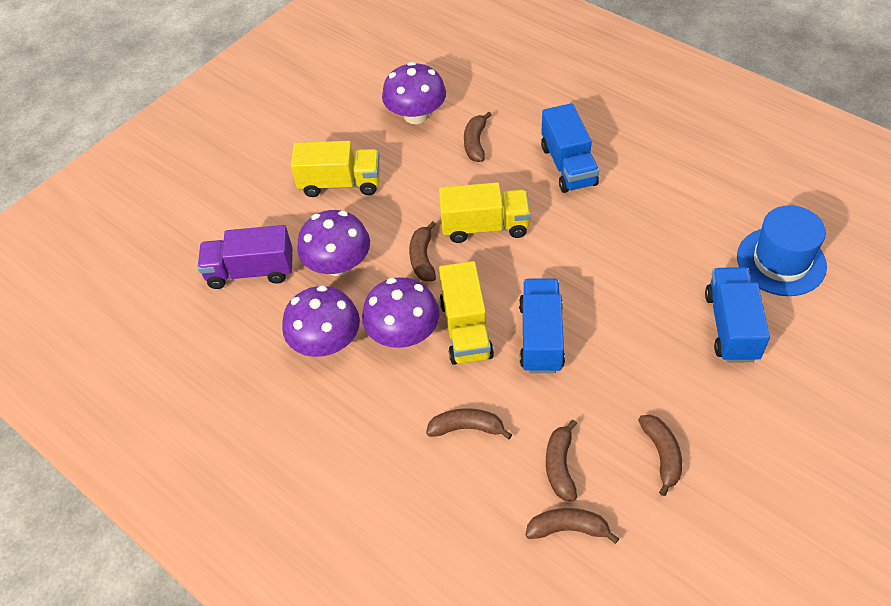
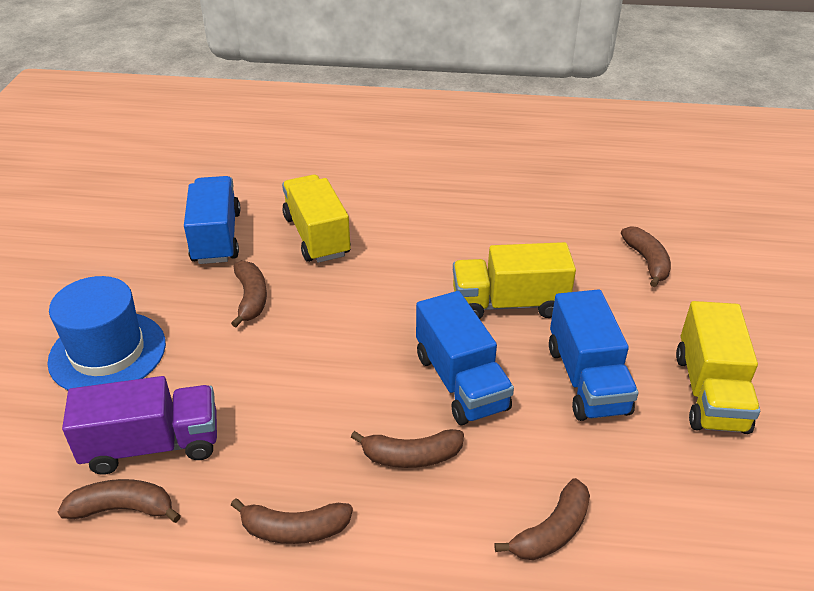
purple mushroom: [282,286,360,357] [297,210,370,276] [362,277,439,348] [382,62,446,124] = 4 -> none = 0

